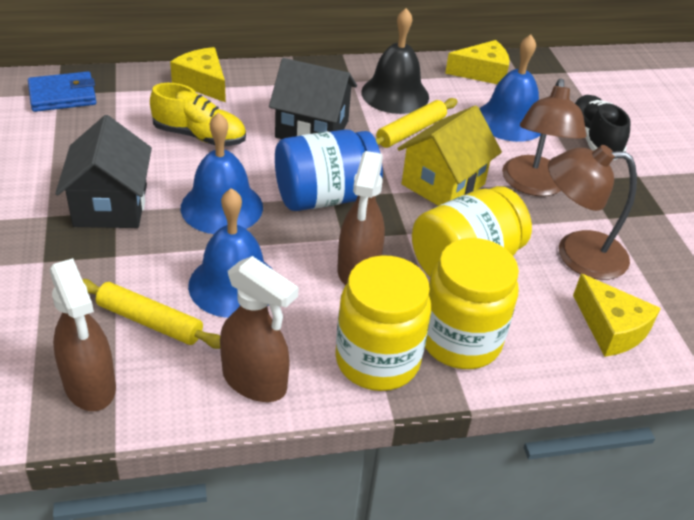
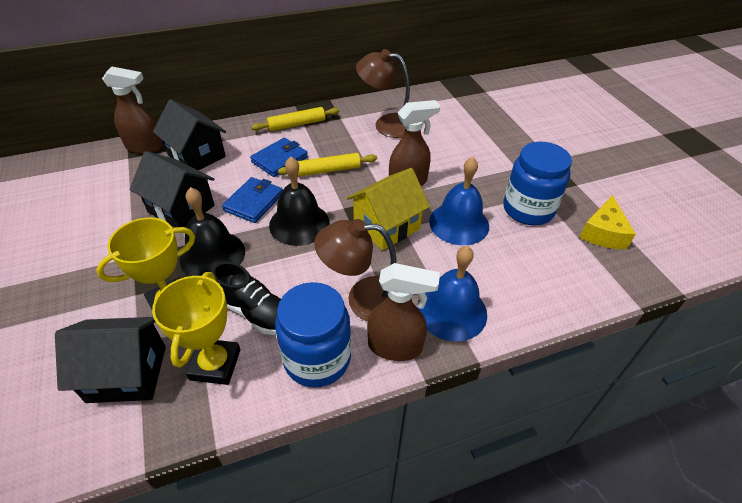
black bell: [361,8,429,114] = 1 -> [180,187,245,276] [269,157,330,246] = 2
black house: [55,115,152,228] [269,58,357,139] = 2 -> [55,317,166,403] [130,151,215,228] [153,99,226,170] = 3
blue bell: [181,112,263,234] [188,188,272,318] [479,35,541,142] = 3 -> [417,246,487,342] [429,157,489,245] = 2
blue jar: [275,129,383,211] = 1 -> [275,282,351,388] [503,142,572,225] = 2
blue wallet: [28,71,96,112] = 1 -> [222,177,283,223] [250,137,308,177] = 2
yellow cheese: [170,47,226,102] [445,40,510,84] [573,274,661,357] = 3 -> [579,195,636,249] = 1
yellow jar: [335,255,431,391] [412,186,532,277] [425,238,519,369] = 3 -> none = 0
yellow shoe: [150,83,246,146] = 1 -> none = 0
yellow trophy: none = 0 -> [96,218,195,309] [152,272,240,385] = 2

